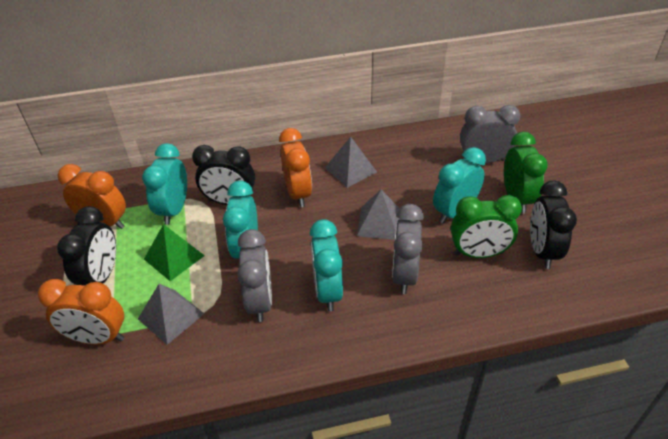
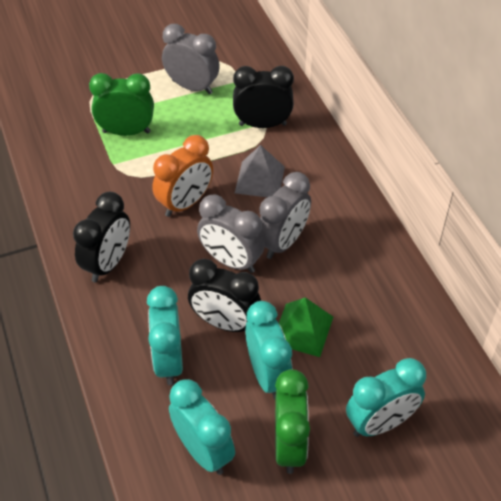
grey pyramid: [138,284,204,345] [325,137,377,188] [357,190,400,240] = 3 -> [235,145,285,197] = 1
orange clock: [38,279,124,345] [58,164,126,229] [279,128,312,207] = 3 -> [152,135,213,217] = 1

